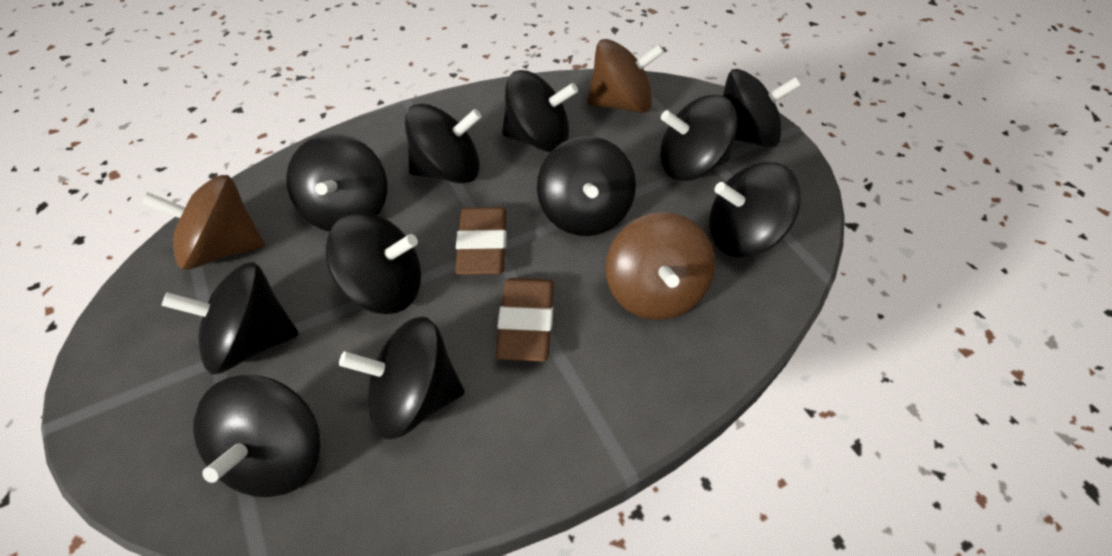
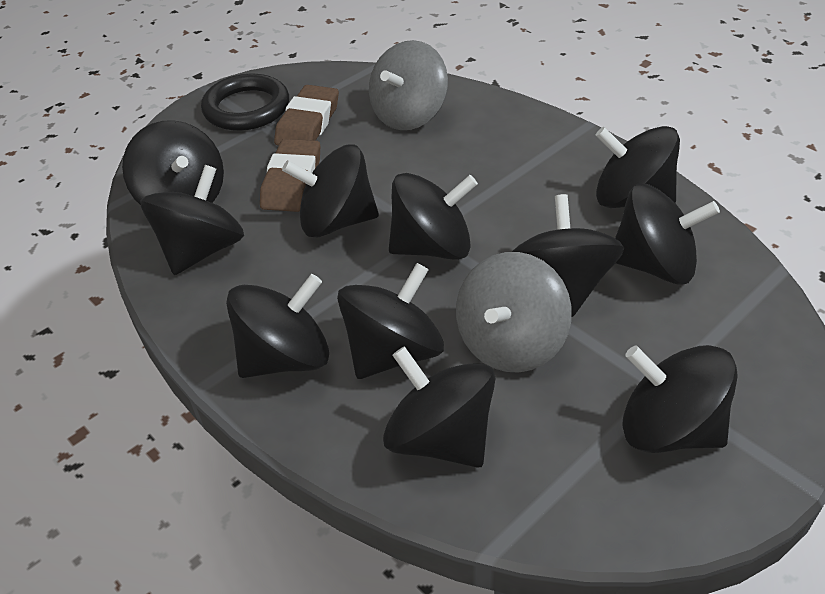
black ring: none = 0 -> [201,74,289,131] = 1
brown spinning top: [142,175,265,270] [587,39,664,113] [606,212,715,320] = 3 -> none = 0
grey spinning top: none = 0 -> [369,40,448,130] [456,252,572,373] = 2

